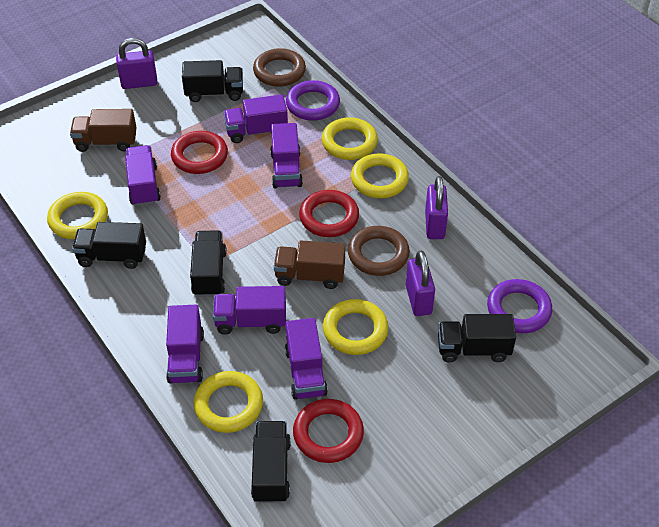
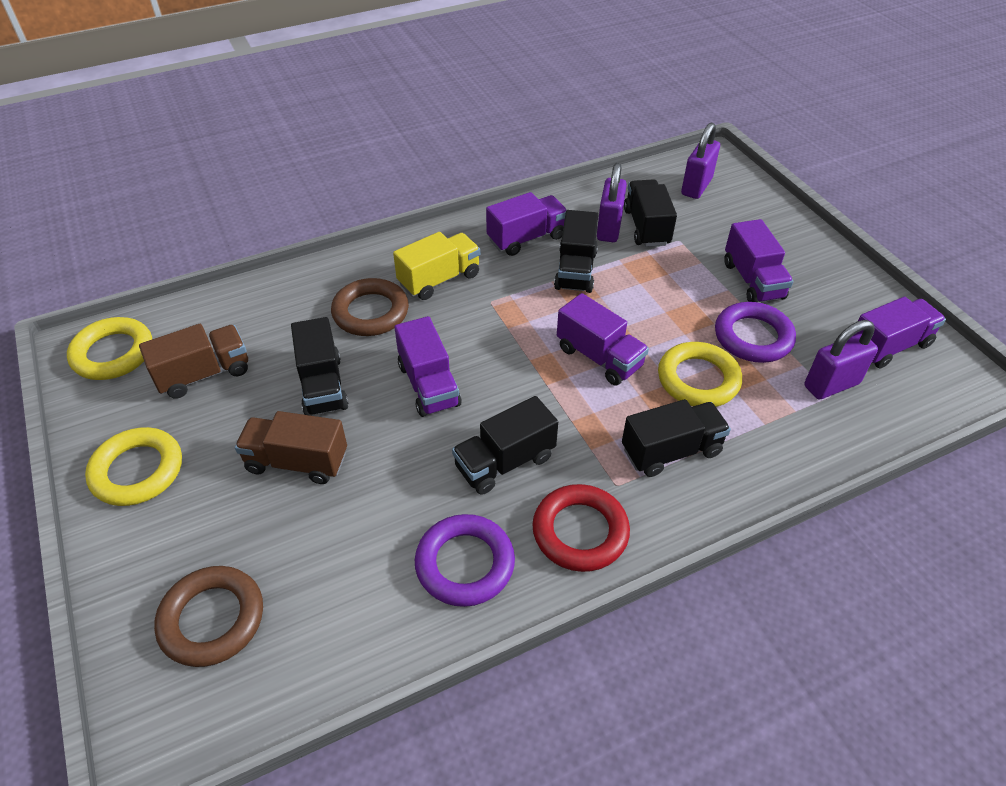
purple truck: [125,145,161,206] [166,305,204,384] [213,286,286,335] [224,94,288,143] [270,123,303,188] [285,318,328,400] = 6 -> [394,316,461,417] [486,192,567,256] [557,293,649,385] [724,219,793,302] [853,297,946,369] = 5
red ring: [171,131,228,174] [293,399,364,463] [299,190,359,237] = 3 -> [532,484,630,572] = 1
yellow ring: [47,192,108,239] [194,371,263,433] [322,117,378,160] [323,299,389,355] [351,154,409,198] = 5 -> [67,317,152,380] [85,427,182,506] [658,342,742,407] = 3
yellow truck: none = 0 -> [393,232,480,300] = 1

